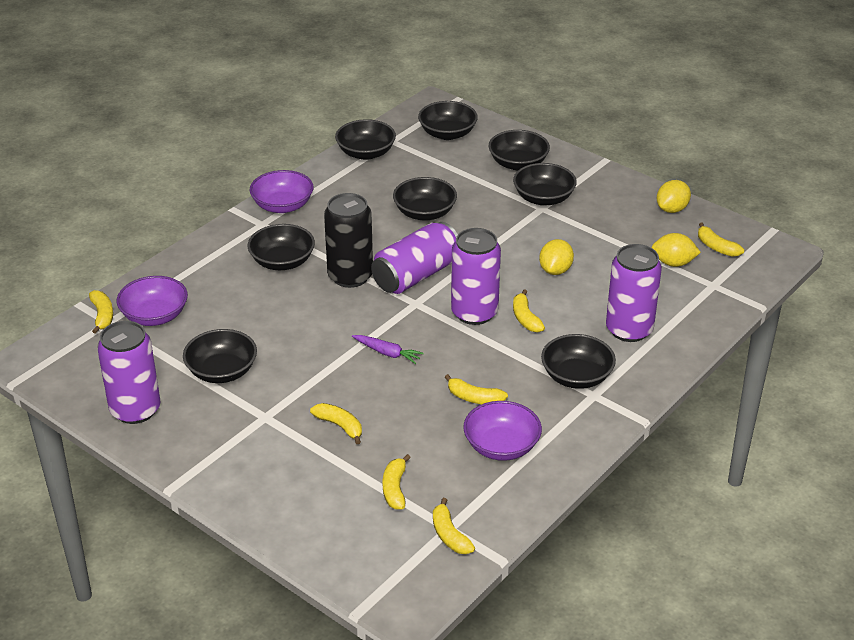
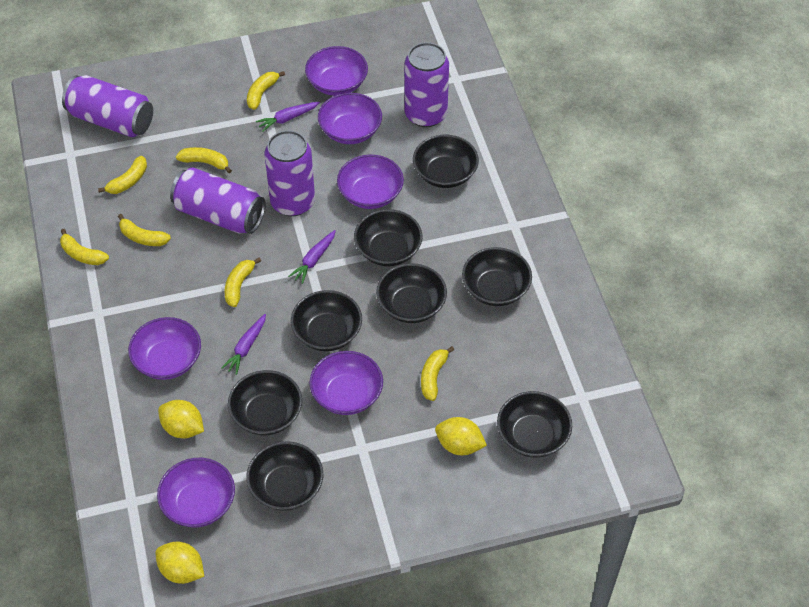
black can: [324,193,373,288] = 1 -> none = 0
purple bowl: [117,276,188,326] [250,170,313,213] [463,401,542,461] = 3 -> [128,317,201,380] [157,458,235,527] [305,46,368,96] [309,351,383,415] [318,93,382,144] [337,154,404,209] = 6
purple carrot: [352,335,424,364] = 1 -> [221,314,266,375] [256,102,320,132] [288,230,336,284] = 3

